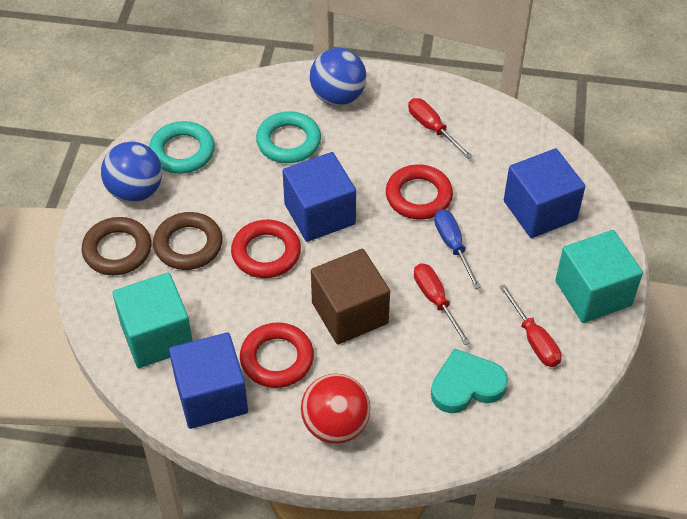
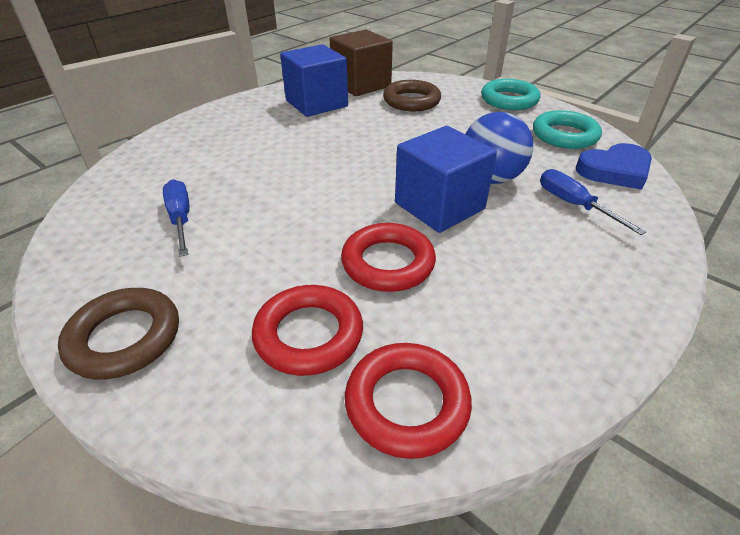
blue ball: [101,142,162,202] [310,48,367,105] = 2 -> [465,112,533,184] = 1
blue cube: [169,332,248,429] [283,152,356,242] [504,148,585,238] = 3 -> [280,44,348,117] [395,126,497,233] = 2
blue heart: none = 0 -> [576,143,652,190] = 1
blue screwdriver: [434,209,481,289] = 1 -> [163,179,190,257] [540,169,646,235] = 2
red ball: [301,374,370,444] = 1 -> none = 0
red screwdriver: [408,98,473,159] [414,264,471,345] [499,284,561,367] = 3 -> none = 0
turquoise cube: [112,272,193,368] [555,230,643,323] = 2 -> none = 0
turquoise heart: [431,348,508,413] = 1 -> none = 0

